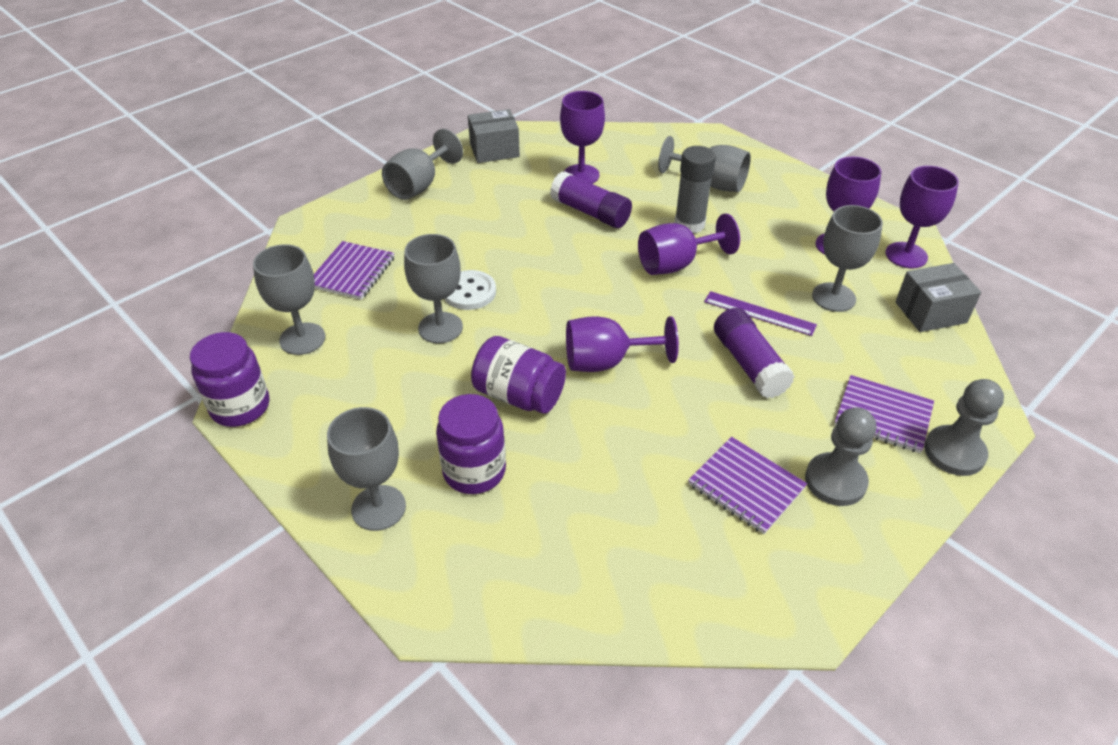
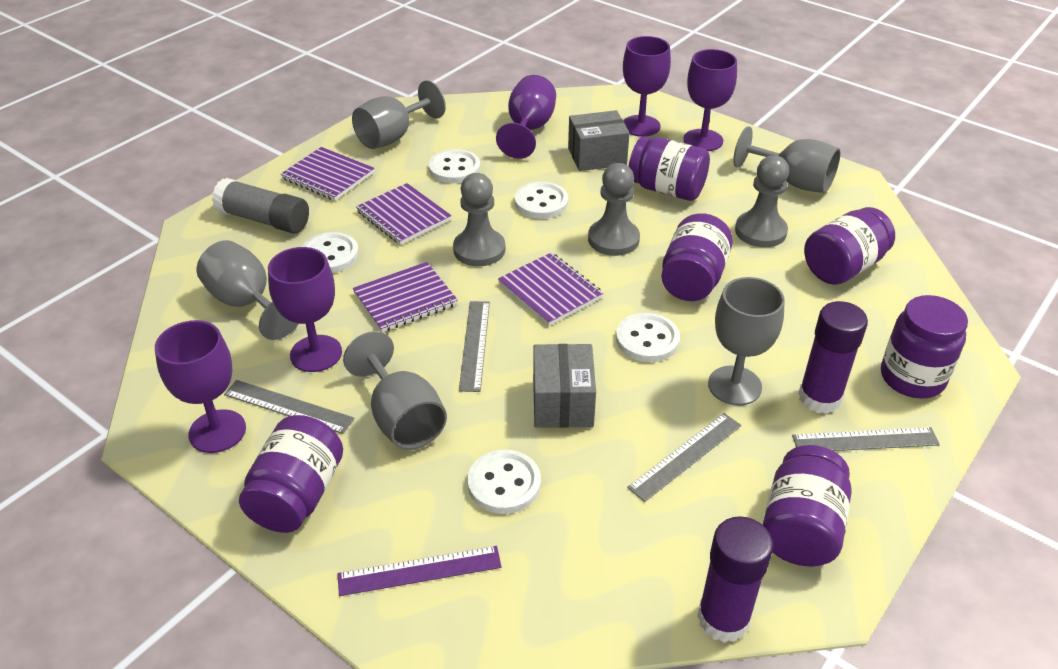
grey goblet: [253,244,325,355] [327,407,406,531] [382,129,463,200] [404,234,463,343] [658,136,751,192] [812,205,883,312] = 6 -> [197,240,299,340] [343,331,447,450] [352,80,446,149] [708,277,785,405] [733,126,840,193] = 5
grey pawn: [805,407,876,506] [924,379,1004,476] = 2 -> [453,173,505,266] [588,163,640,256] [735,155,789,247] = 3
grey ruler: none = 0 -> [224,380,354,434] [459,301,490,392] [627,413,741,502] [792,427,940,451] = 4
purple jar: [190,332,269,427] [436,394,506,494] [471,336,566,414] = 3 -> [239,415,343,533] [629,137,710,201] [661,213,733,301] [763,445,851,566] [804,207,895,285] [881,295,968,399] = 6
purple notebook: [314,241,395,300] [688,437,807,534] [834,375,934,453] = 3 -> [281,147,375,201] [353,262,458,332] [356,183,452,245] [498,253,603,326] = 4
white button: [445,270,496,310] = 1 -> [302,232,359,273] [429,149,480,183] [467,450,541,514] [515,182,568,219] [616,313,680,362] = 5

